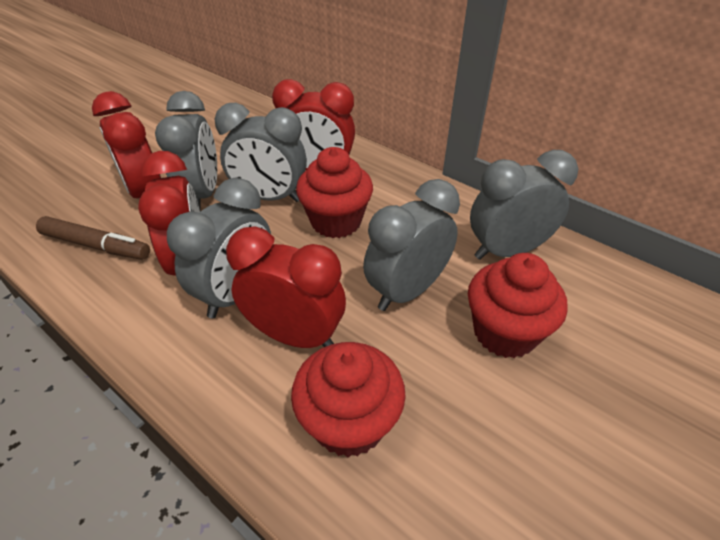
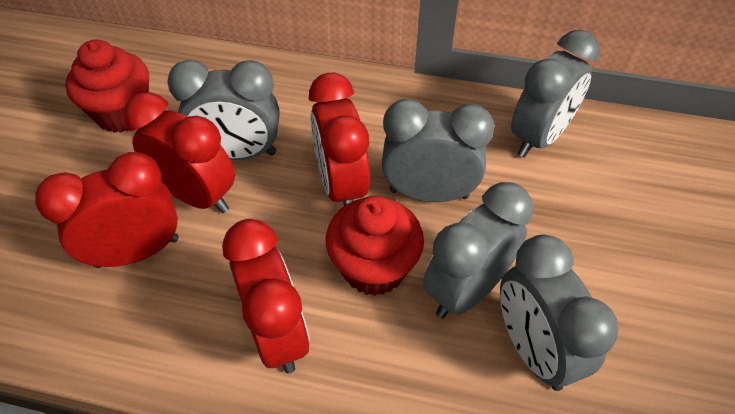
brown marker: [36,216,150,260] = 1 -> none = 0
red cupcake: [291,342,406,457] [296,147,373,238] [468,253,568,358] = 3 -> [65,39,149,133] [326,196,424,296] = 2

